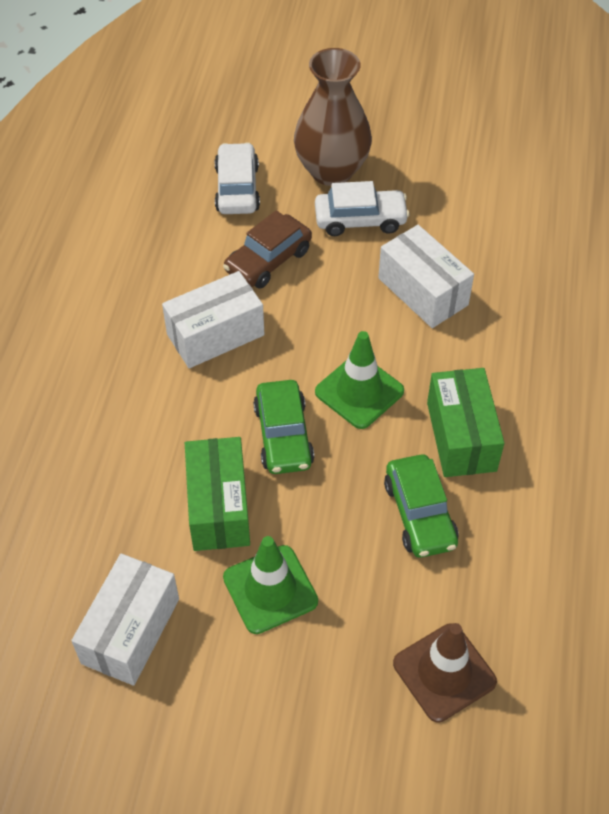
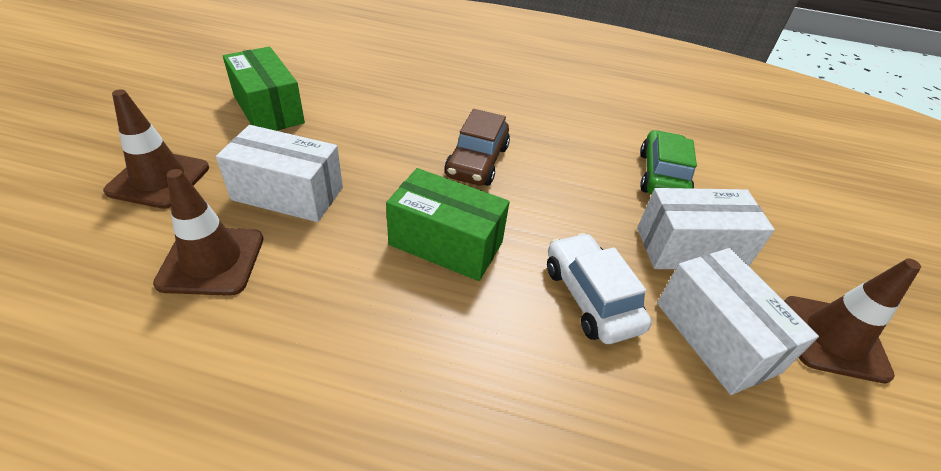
brown traffic cone: [393,623,497,722] = 1 -> [103,89,209,209] [153,169,264,296] [784,258,921,383] = 3
brown vase: [294,48,372,186] = 1 -> none = 0
green car: [253,380,314,474] [384,454,459,558] = 2 -> [640,130,697,195] = 1
green traffic cone: [223,536,318,634] [315,331,404,429] = 2 -> none = 0
white car: [215,142,260,214] [315,181,410,236] = 2 -> [547,233,652,344] = 1

